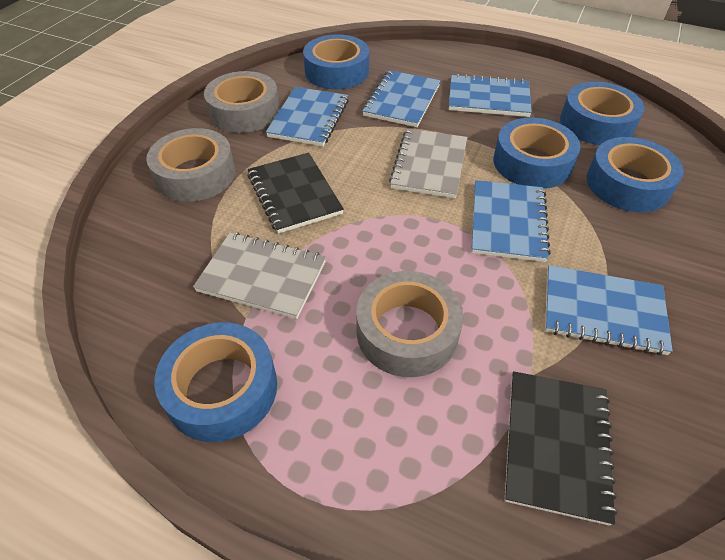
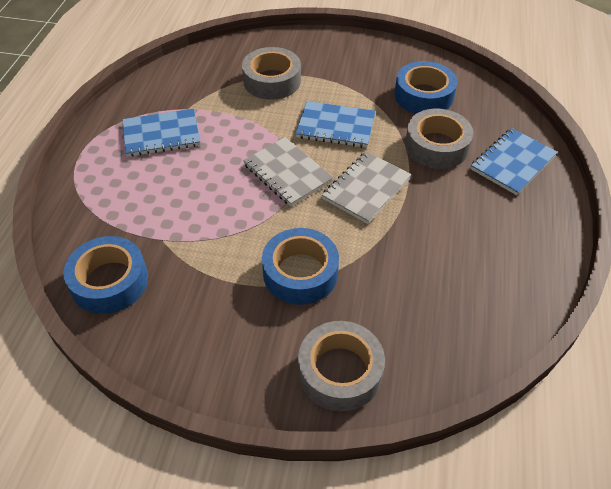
black notebook: [248,153,344,234] [505,371,618,526] = 2 -> none = 0
blue notebook: [266,87,349,146] [362,70,441,127] [449,74,532,117] [471,180,551,262] [545,265,673,355] = 5 -> [122,109,200,157] [296,101,376,148] [471,128,558,195] = 3
blue tape: [154,323,277,442] [303,34,369,89] [493,117,581,189] [560,82,644,145] [587,137,684,212] = 5 -> [63,236,148,314] [262,228,339,305] [394,61,457,114] = 3

